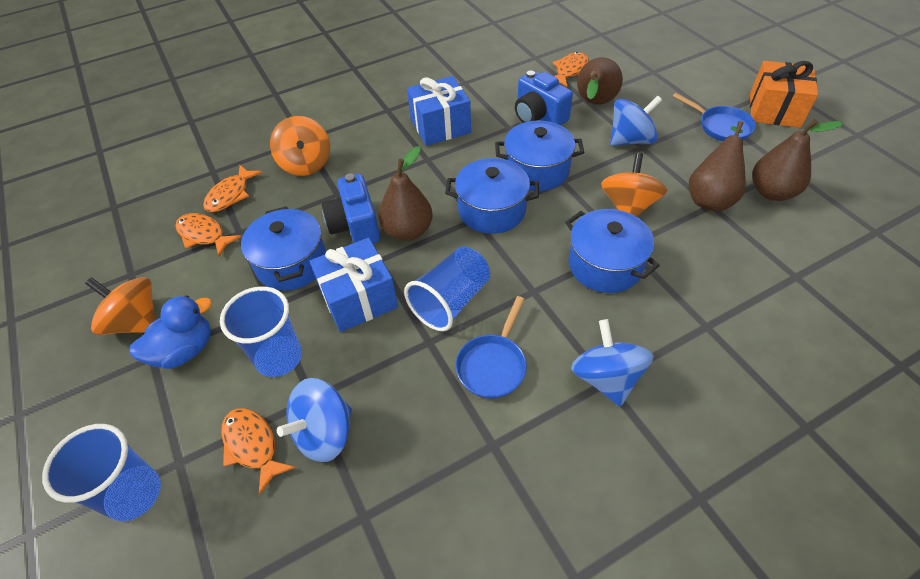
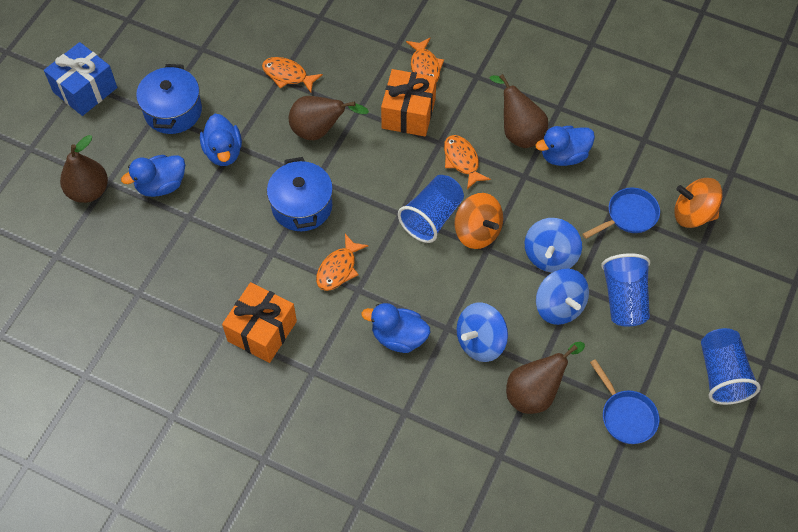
blue camera: [322,174,380,243] [515,71,573,125] = 2 -> none = 0
blue duck: [130,295,212,369] = 1 -> [121,155,185,197] [200,114,242,166] [362,303,430,353] [536,126,595,166] = 4
blue gift: [310,238,398,332] [407,76,471,146] = 2 -> [44,42,117,116] = 1
blue pot: [241,206,326,291] [445,158,539,234] [495,121,584,191] [565,209,660,293] = 4 -> [136,64,202,134] [267,157,333,231] = 2
orange gift: [750,61,818,128] = 1 -> [222,282,297,363] [381,69,437,137] = 2
orange spinning top: [85,277,156,335] [270,116,330,176] [601,153,667,217] = 3 -> [454,193,503,249] [674,178,723,228] = 2

